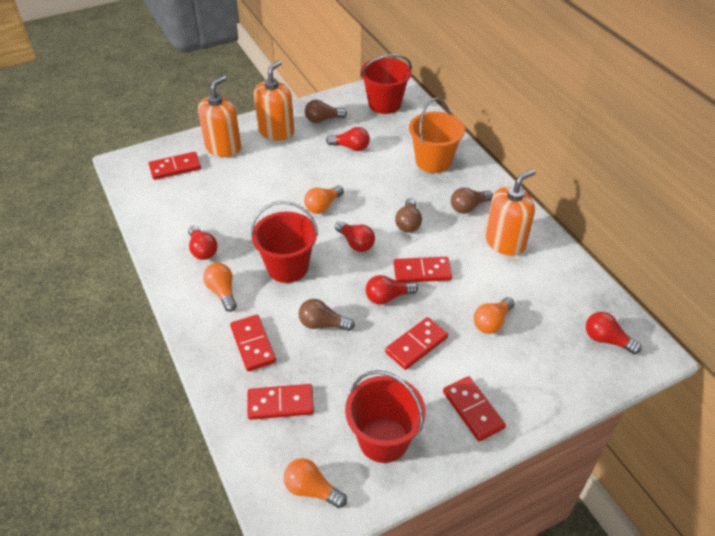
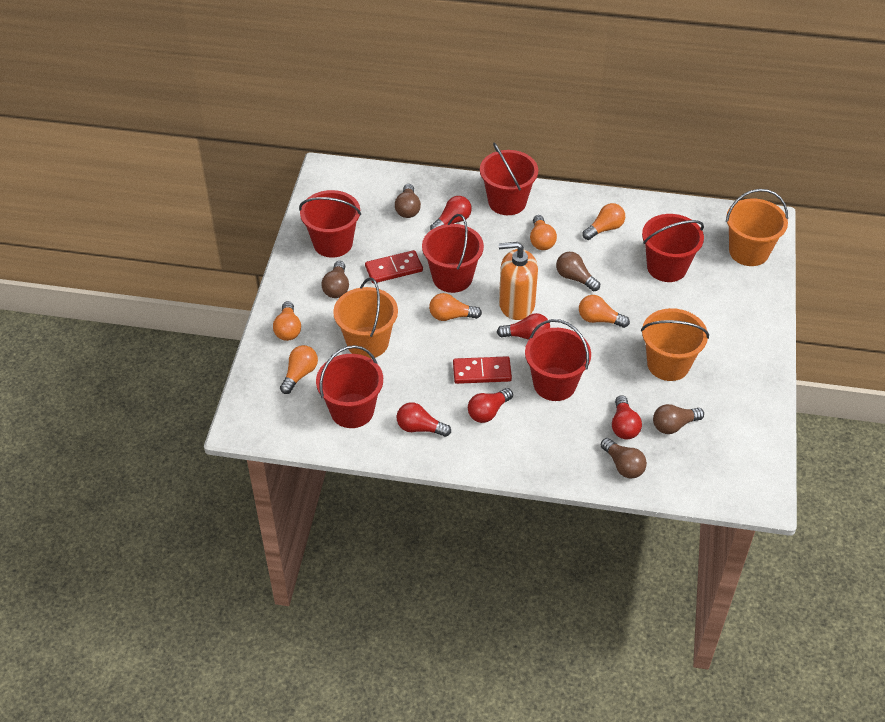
brown light bulb: [298,299,355,331] [305,100,347,123] [395,198,422,233] [451,187,493,214] = 4 -> [321,261,349,298] [395,184,421,218] [556,252,600,291] [601,438,647,479] [653,404,704,434] = 5
orange bucket: [409,98,465,173] = 1 -> [333,278,398,359] [641,308,709,381] [726,189,788,266] = 3
orange light bulb: [203,263,237,312] [284,458,347,508] [304,186,344,214] [474,297,515,334] = 4 -> [273,301,301,341] [280,345,318,394] [429,293,482,321] [530,215,557,250] [579,295,630,328] [582,203,625,240] = 6
orange soap dispenser: [198,76,241,157] [254,60,294,140] [485,169,536,256] = 3 -> [499,242,538,320] = 1
red bucket: [251,201,318,283] [345,370,426,463] [360,54,412,114] = 3 -> [299,190,361,258] [316,345,383,428] [422,214,484,293] [480,143,538,215] [525,319,591,401] [642,214,704,282] = 6
red domino: [149,152,201,180] [230,315,276,371] [247,384,314,420] [385,317,448,370] [394,257,452,283] [443,376,506,441] = 6 -> [365,250,423,283] [453,356,512,384] = 2

